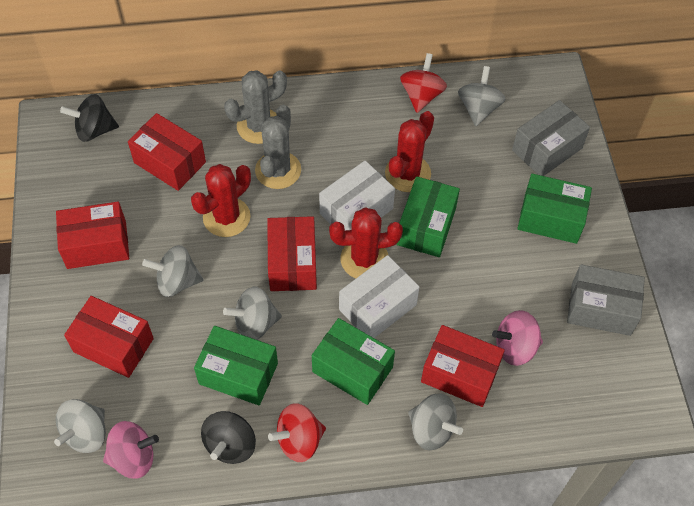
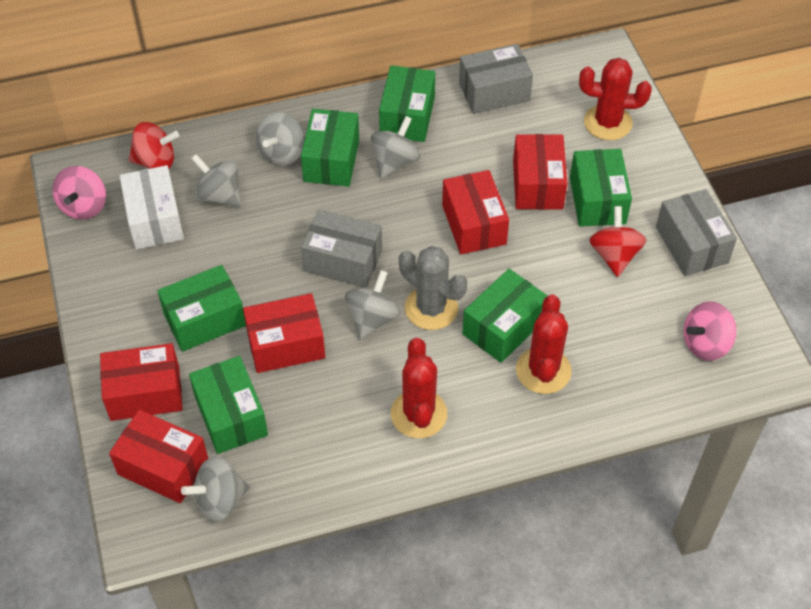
black spinning top: [60,94,119,142] [201,411,256,464] = 2 -> none = 0
green box: [194,326,278,405] [312,318,395,405] [397,177,460,257] [517,174,592,244] = 4 -> [158,265,246,352] [189,356,268,454] [301,109,359,186] [379,65,435,142] [462,269,548,363] [570,149,632,227] = 6
grey box: [512,100,590,176] [567,264,645,336] = 2 -> [301,210,382,288] [459,44,533,114] [656,189,737,276] = 3
grey cactus: [224,70,287,144] [255,105,301,189] = 2 -> [399,246,467,330] = 1
white box: [319,161,395,230] [339,255,419,338] = 2 -> [119,165,184,249] = 1

